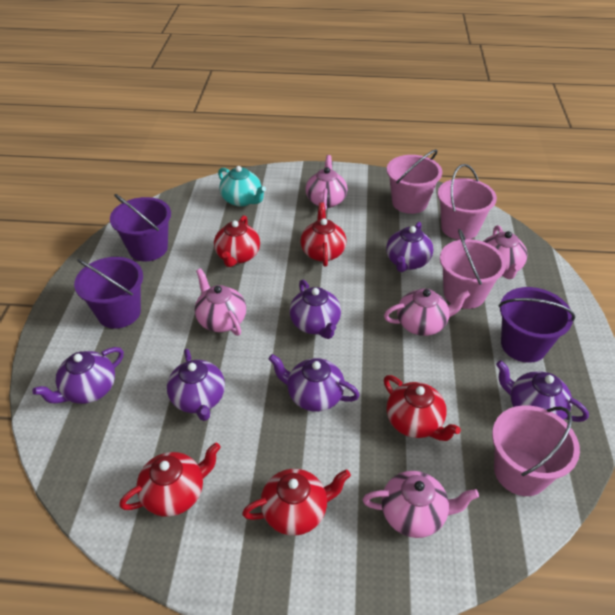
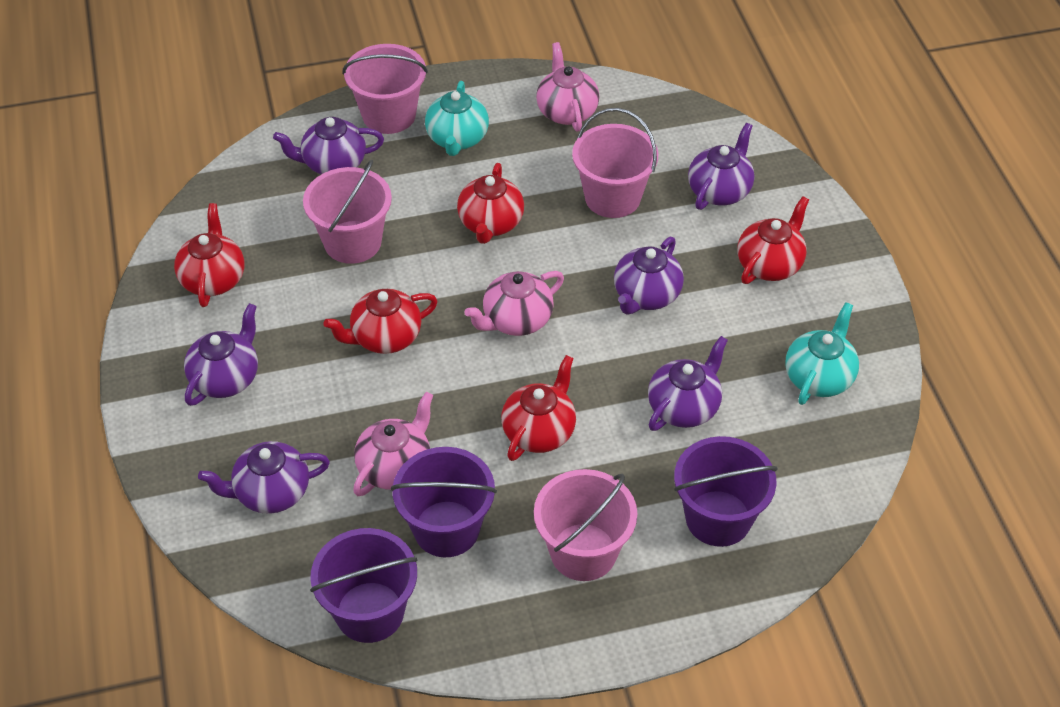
pink teapot: [195,269,246,336] [306,155,347,211] [363,471,479,538] [384,289,470,336] [483,225,527,279] = 5 -> [353,392,433,496] [464,271,564,336] [536,42,599,132] = 3
turquoise teapot: [218,166,266,207] = 1 -> [425,81,489,156] [785,302,859,405] = 2

